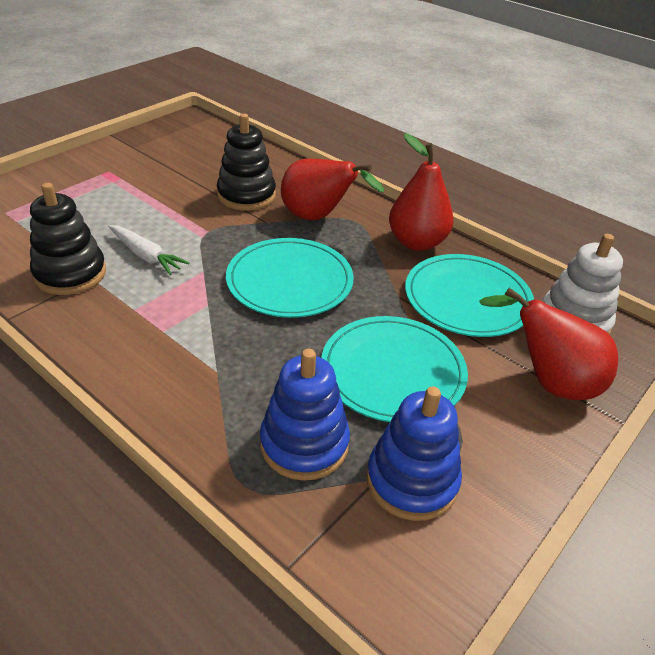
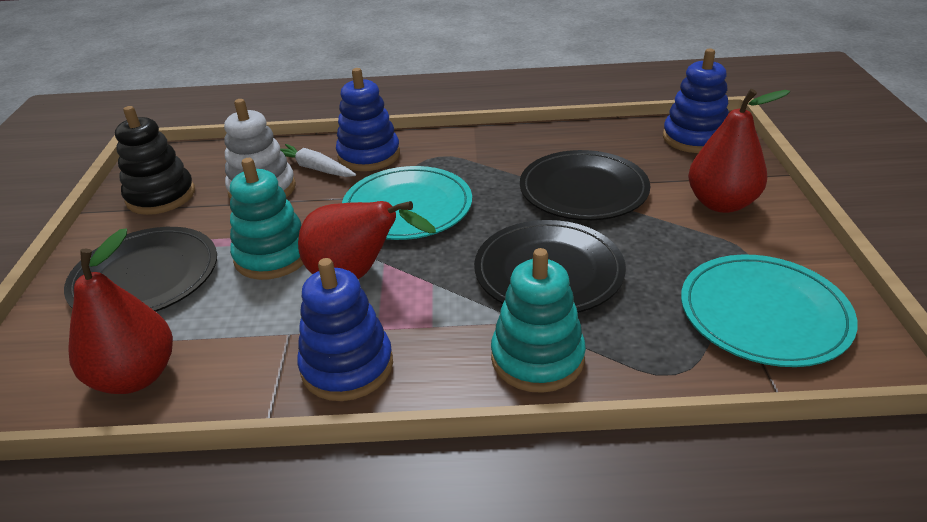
black plate: none = 0 -> [64,227,217,312] [474,220,626,313] [520,150,650,220] = 3
black stacking toy: [30,183,106,295] [217,114,276,211] = 2 -> [115,106,195,215] = 1
blue stacking toy: [260,349,350,481] [366,386,462,521] = 2 -> [297,258,393,401] [336,68,400,171] [663,49,729,153] = 3
turquoise plate: [226,238,354,318] [321,316,468,422] [405,254,534,337] = 3 -> [342,166,472,240] [681,254,858,367] = 2
turquoise stacking toy: none = 0 -> [230,158,304,280] [491,248,586,393] = 2

